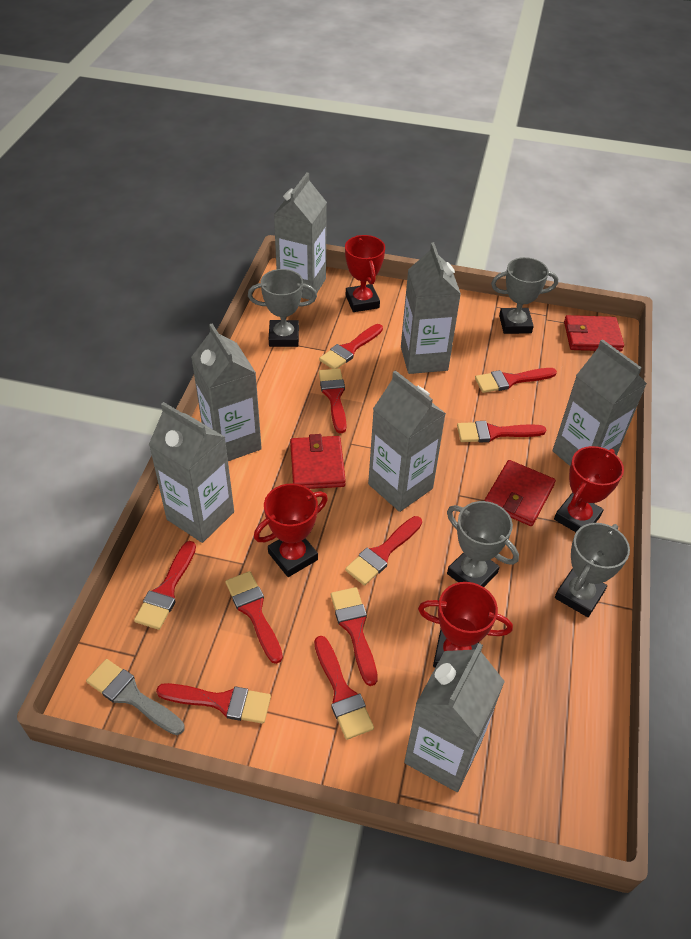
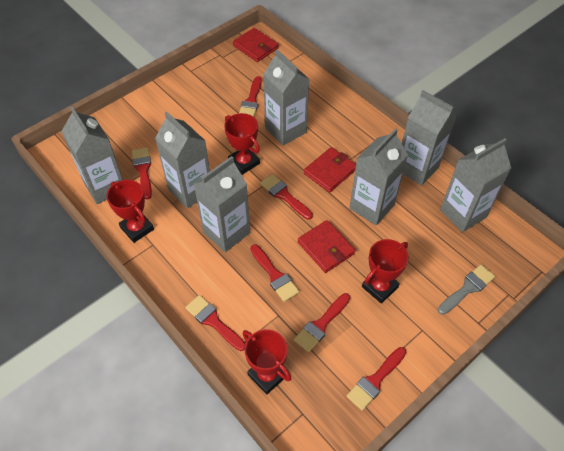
grey trophy: [248,269,317,347] [447,501,519,587] [491,257,558,334] [555,523,630,617] = 4 -> none = 0
red brush: [134,541,196,630] [156,683,271,724] [225,571,283,664] [314,636,374,740] [319,324,383,369] [319,368,347,433] [331,587,378,686] [345,516,422,585] [457,421,546,443] [475,368,557,393] = 10 -> [132,147,152,199] [185,295,245,351] [239,76,262,117] [250,244,299,302] [260,174,313,219] [294,293,350,352] [346,347,406,411] = 7

